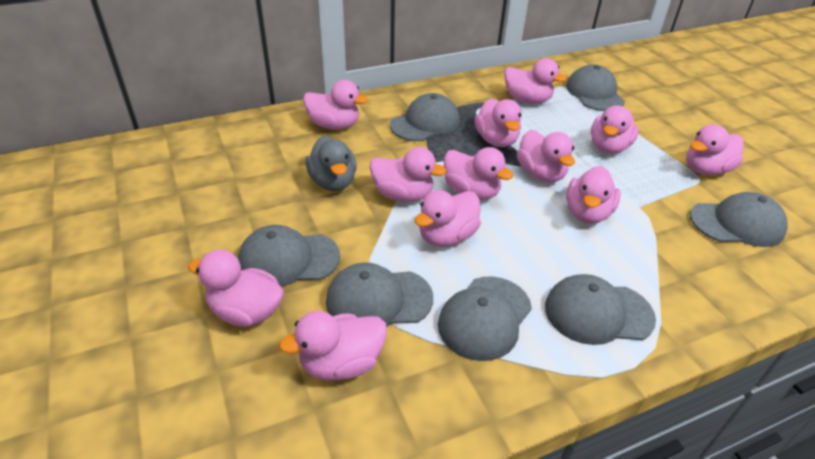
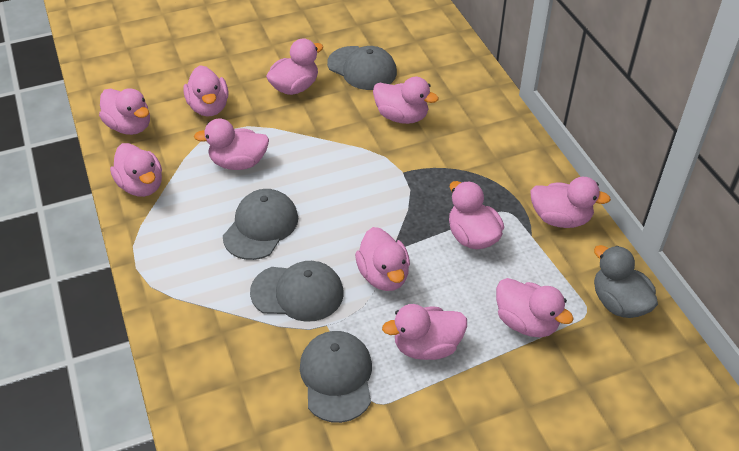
grey cap: [238,225,340,287] [326,262,433,327] [390,93,460,141] [438,276,532,361] [545,274,656,345] [566,65,625,111] [690,192,788,247] = 7 -> [223,189,298,260] [250,261,344,322] [300,331,372,423] [327,46,397,90] = 4
pink duck: [188,250,284,327] [279,311,387,380] [303,80,368,130] [369,147,447,202] [414,190,481,247] [444,147,513,200] [475,99,522,147] [504,58,567,104] [517,130,575,183] [566,166,621,224] [591,105,639,154] [686,124,744,176] = 12 -> [99,88,150,135] [110,143,162,197] [183,65,229,117] [194,118,269,170] [266,38,323,95] [355,227,410,291] [373,77,439,124] [382,304,467,360] [449,181,504,249] [496,278,574,337] [530,177,611,228] = 11

